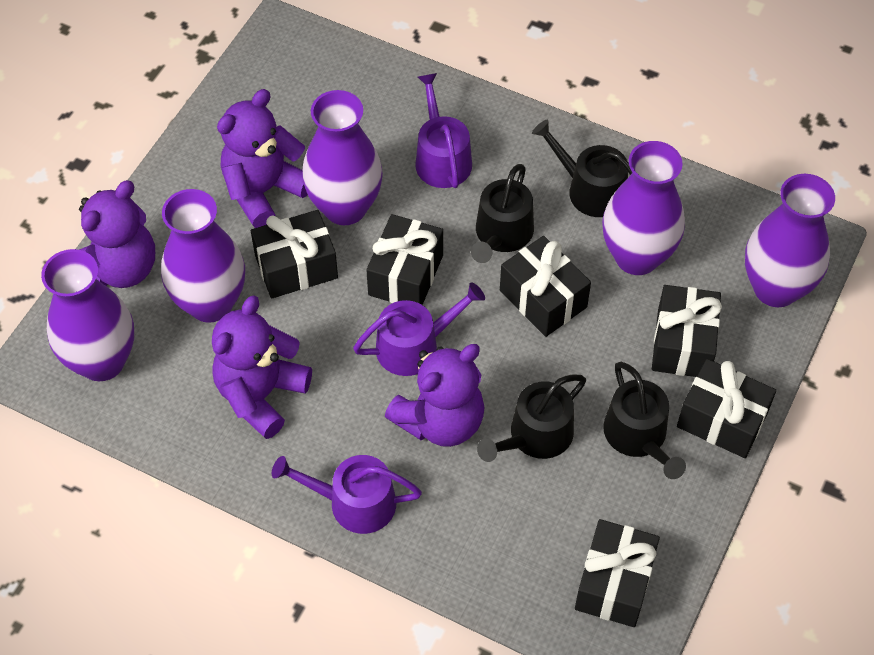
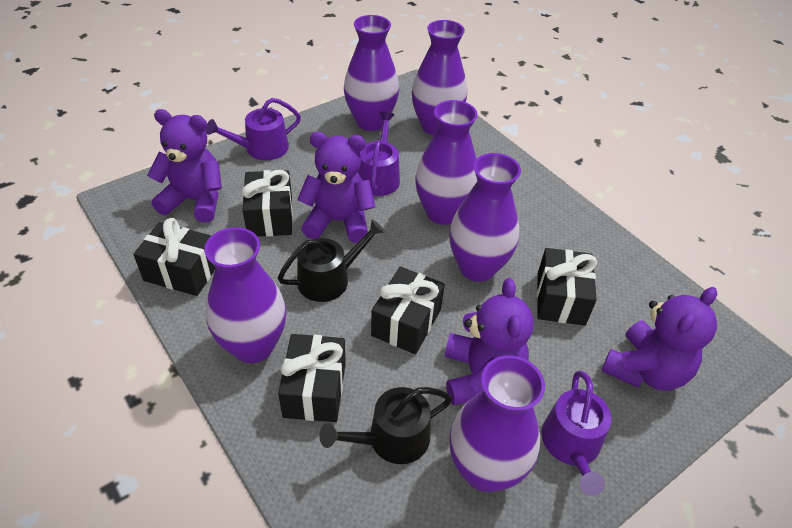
black gift: [251,210,338,299] [366,214,443,305] [500,236,591,337] [575,519,660,627] [652,285,722,377] [677,359,776,458] = 6 -> [133,218,216,296] [242,170,293,237] [278,334,346,422] [371,267,445,354] [537,248,597,326] = 5
black watering can: [471,164,534,263] [477,374,586,462] [532,120,632,217] [603,362,686,479] = 4 -> [278,219,385,302] [319,387,452,464] = 2
purple vase: [41,249,134,381] [161,189,245,323] [302,90,383,225] [602,141,685,275] [745,174,835,307] = 5 -> [204,227,286,363] [344,15,399,131] [412,20,467,135] [415,100,478,225] [449,153,521,282] [449,355,545,492] = 6

